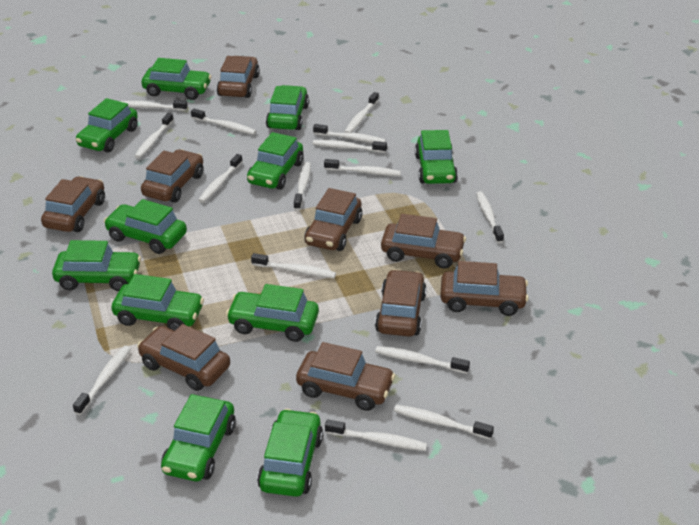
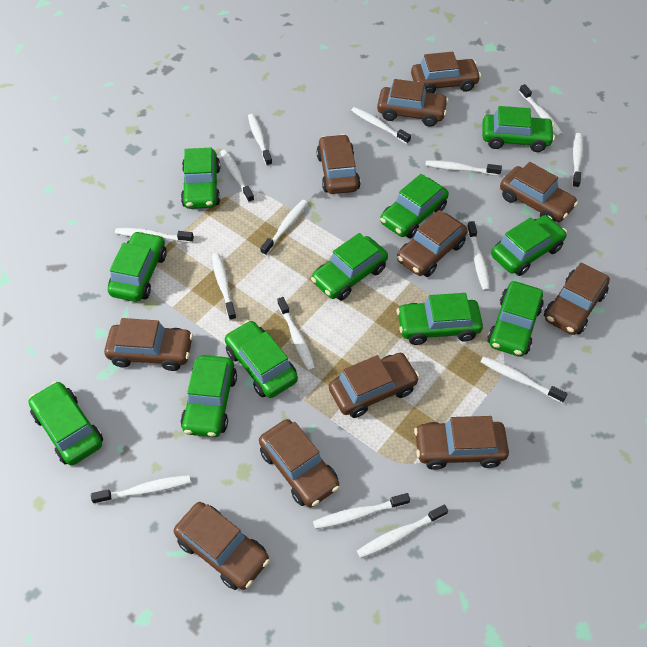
brown car: [41,176,105,232] [137,324,230,391] [141,149,203,203] [217,56,260,98] [296,342,395,411] [304,188,362,251] [375,269,427,336] [381,214,466,268] [440,261,529,316] = 9 -> [104,318,193,371] [174,502,270,590] [259,419,340,508] [316,134,361,194] [329,353,420,418] [377,79,448,127] [397,210,468,277] [411,52,481,93] [414,416,509,470] [500,162,578,222] [544,263,610,335] = 11

